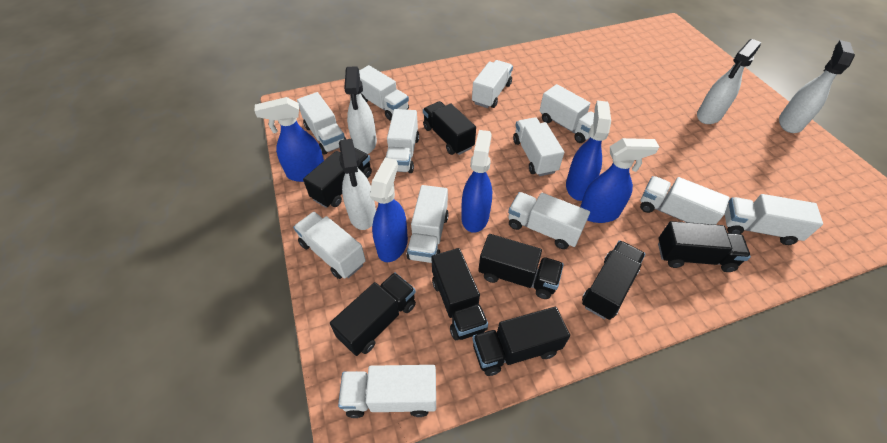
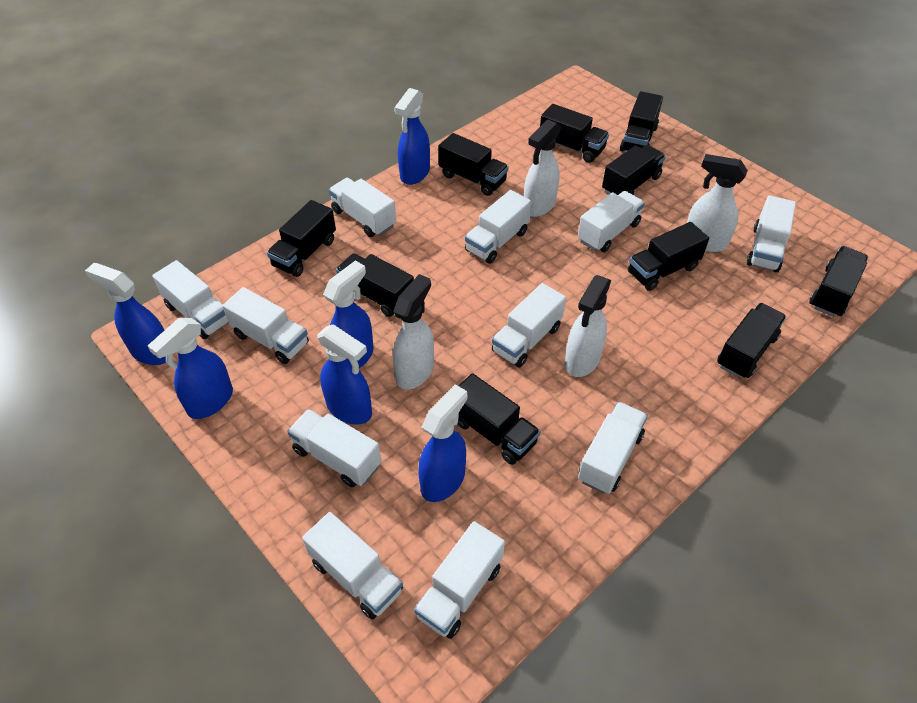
black truck: [303,147,372,208] [330,272,416,356] [423,101,476,155] [431,248,488,340] [472,307,570,376] [478,234,564,299] [582,240,645,320] [658,221,751,272] = 8 -> [267,200,336,277] [336,253,414,317] [438,133,509,196] [458,373,540,465] [540,104,609,163] [602,145,666,195] [620,91,663,151] [628,222,709,291] [717,303,786,378] [809,246,868,317] = 10
blue spray bottle: [255,97,324,182] [370,158,408,262] [461,130,492,233] [566,100,611,201] [580,138,659,223] = 5 -> [85,263,166,365] [148,318,233,419] [317,324,372,425] [323,261,374,368] [394,88,430,185] [418,384,468,502] = 6
white truck: [293,212,366,279] [297,92,346,155] [338,365,436,418] [359,65,409,120] [386,109,419,173] [407,185,449,263] [472,60,513,108] [508,192,590,249] [513,117,564,176] [540,84,594,143] [640,176,730,225] [725,194,823,245] = 12 -> [152,260,228,339] [222,287,309,364] [287,409,381,487] [302,512,403,619] [329,178,396,237] [414,521,505,639] [465,190,532,264] [492,283,566,368] [578,191,645,252] [578,402,648,494] [747,195,796,273] = 11

